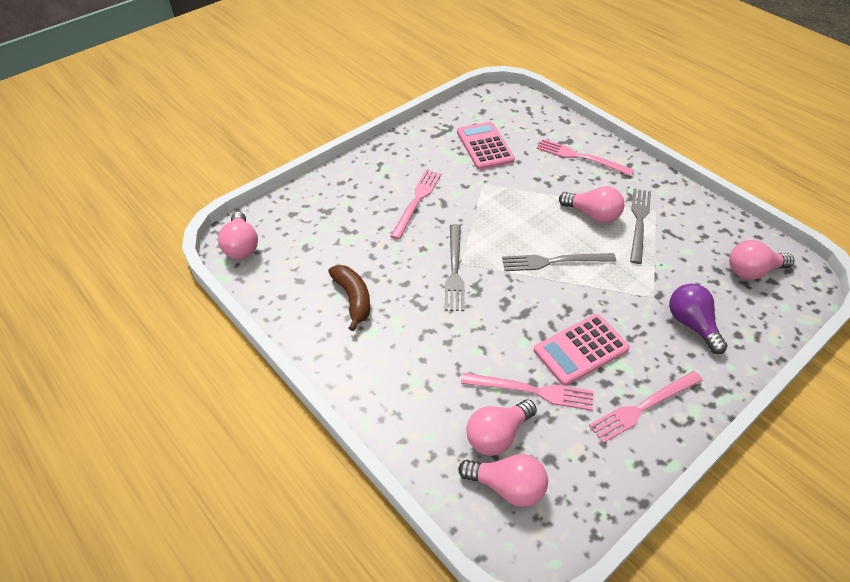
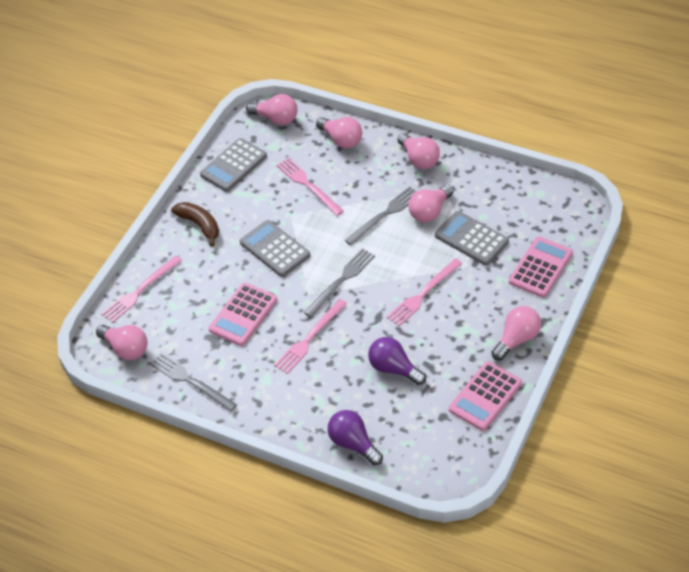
grey calculator: none = 0 -> [200,138,267,192] [240,220,310,277] [435,211,509,266] = 3
pink calculator: [457,122,515,170] [534,314,630,386] = 2 -> [209,283,277,346] [449,361,522,431] [509,236,573,298] = 3
pink light bulb: [218,212,258,259] [458,454,548,507] [466,399,537,456] [559,186,624,223] [729,240,795,280] = 5 -> [96,325,148,360] [246,94,298,125] [316,117,362,149] [397,133,440,169] [408,185,454,222] [491,306,541,361] = 6
purple light bulb: [669,284,727,354] = 1 -> [327,410,383,465] [368,337,426,385] = 2

